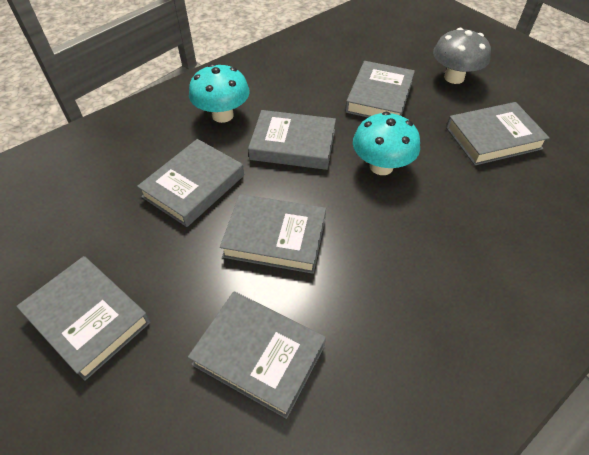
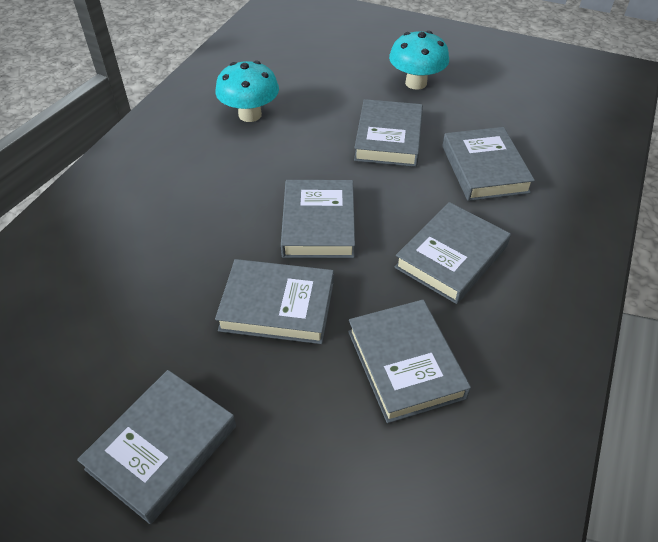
grey mushroom: [433,28,491,84] = 1 -> none = 0

